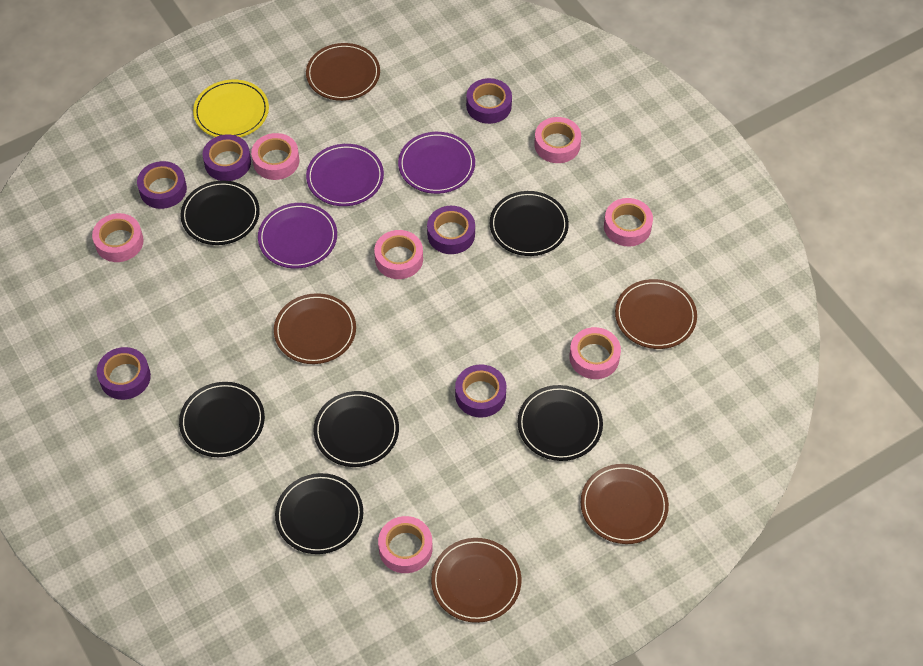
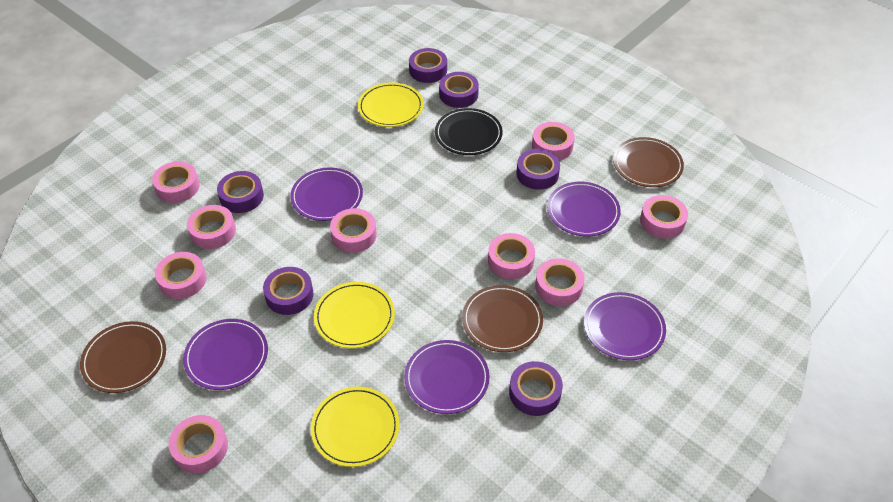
black plate: [179,382,265,457] [181,181,260,245] [275,473,363,554] [314,391,399,467] [490,191,569,256] [518,385,603,461] = 6 -> [435,108,503,155] = 1
brown plate: [274,293,356,364] [306,43,380,101] [431,538,521,623] [581,464,669,544] [615,279,697,349] = 5 -> [80,321,166,393] [462,285,543,352] [613,137,684,187] = 3
pink tape: [92,213,144,262] [251,133,299,180] [374,230,423,279] [378,516,432,573] [534,117,581,163] [569,327,621,379] [604,198,653,247] = 7 -> [152,161,200,203] [155,252,207,299] [169,415,228,473] [187,205,236,249] [330,208,377,253] [488,233,535,279] [532,122,575,160] [535,258,585,306] [640,195,688,239] = 9
purple plate: [258,203,337,269] [306,144,384,206] [398,132,475,194] = 3 -> [183,319,268,390] [290,167,363,221] [404,340,490,414] [547,182,621,236] [584,292,666,360] = 5
yellow plate: [193,80,269,137] = 1 -> [311,387,400,467] [314,282,395,348] [358,83,424,127] = 3

